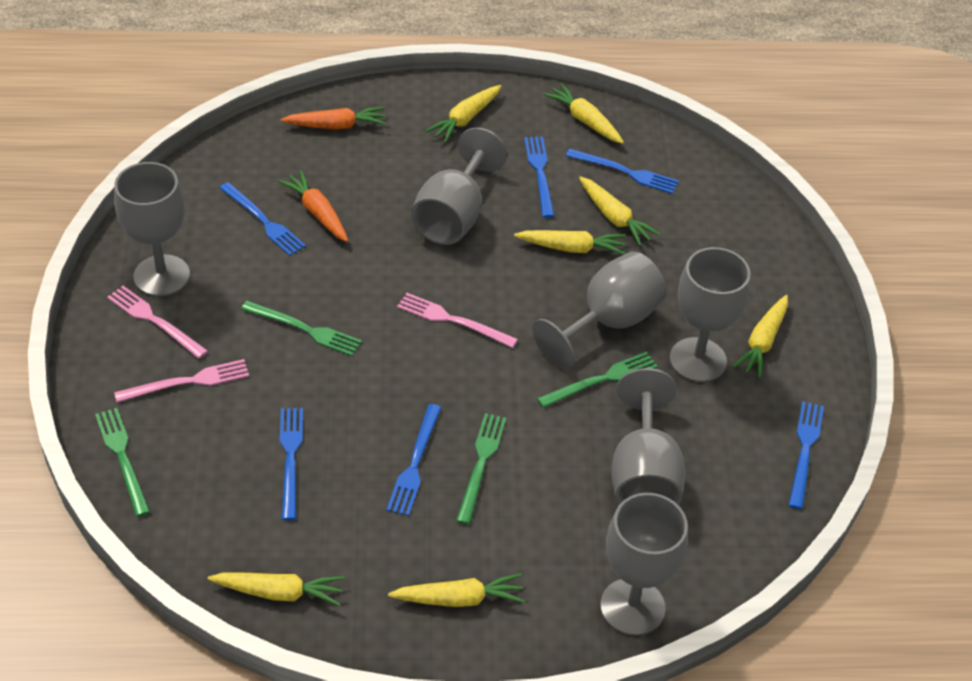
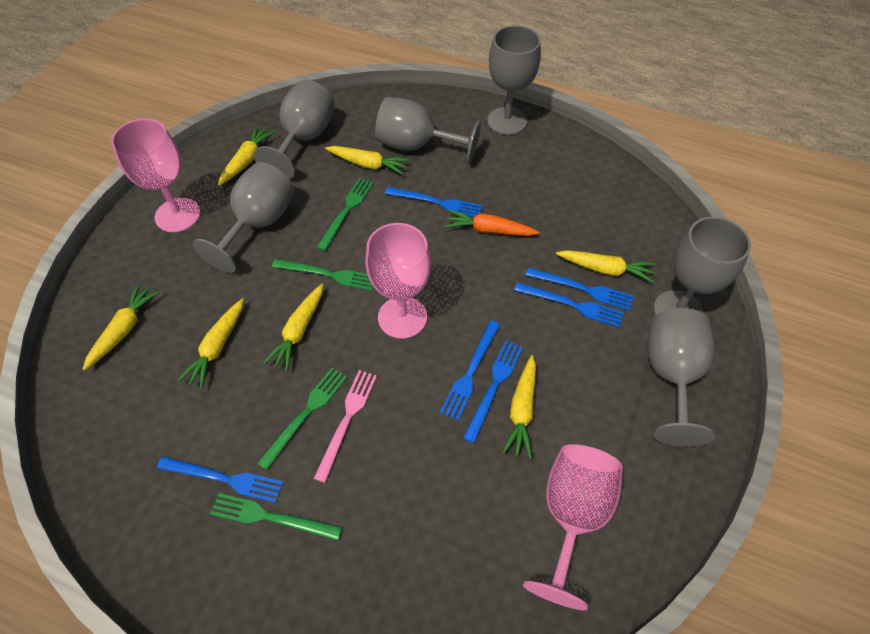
orange carrot: [278,170,348,242] [280,107,386,129] = 2 -> [444,210,539,236] = 1
pink fork: [107,286,208,359] [114,359,249,402] [397,293,518,348] = 3 -> [313,370,377,483] = 1
pink goblet: none = 0 -> [111,119,201,232] [365,223,431,339] [523,444,623,610] = 3

